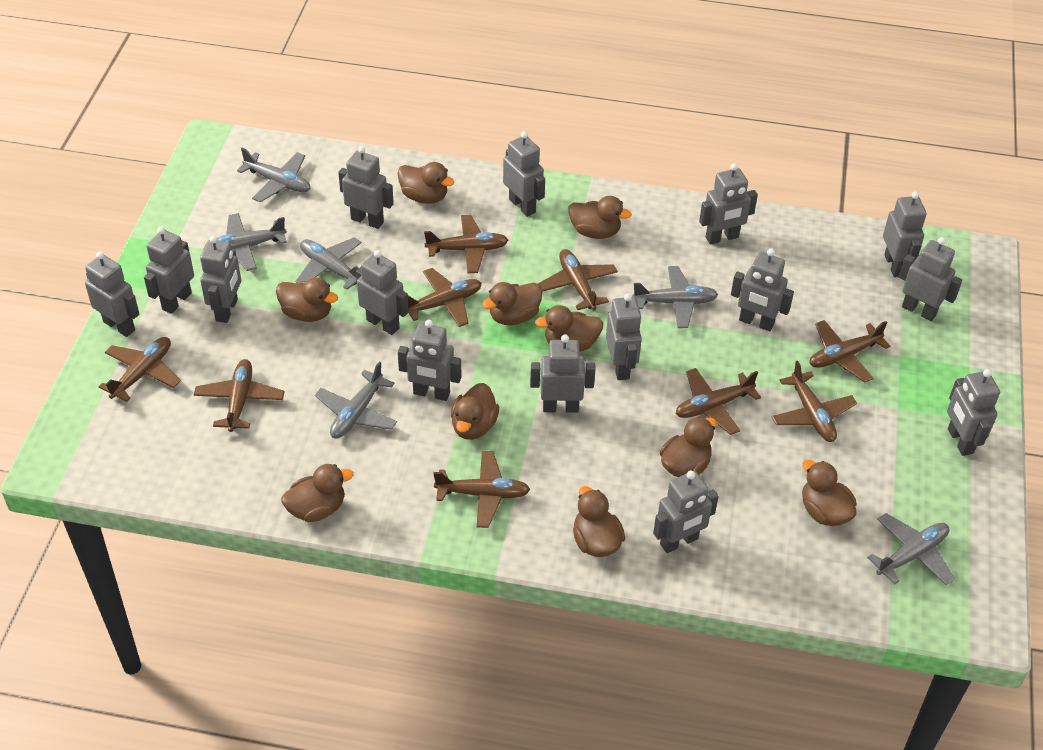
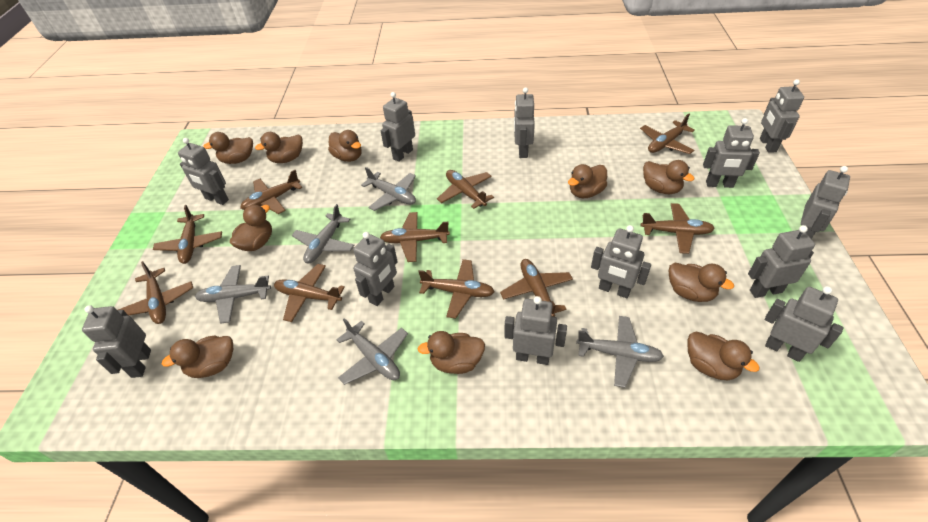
brown plane: [99,337,181,402] [194,359,285,432] [408,268,482,327] [424,215,508,274] [433,451,530,528] [538,249,618,310] [676,368,761,435] [771,361,857,442] [810,320,890,383] = 9 -> [118,261,193,324] [153,205,222,264] [240,170,302,214] [274,264,345,322] [380,212,450,262] [418,259,495,319] [437,170,494,209] [500,259,573,317] [640,114,695,154] [641,203,715,254] = 10
grey plane: [203,213,287,271] [237,148,310,202] [295,237,362,290] [315,361,397,439] [632,266,718,328] [867,513,955,585] = 6 -> [195,265,271,324] [292,204,354,263] [336,318,408,385] [361,167,416,211] [576,316,664,388] = 5
grey robot: [85,252,139,337] [144,227,194,314] [200,236,241,323] [338,146,394,229] [356,250,409,335] [398,320,462,401] [503,131,545,217] [530,334,596,413] [606,293,642,380] [653,471,719,553] [699,163,758,245] [731,248,794,331] [883,191,926,277] [899,237,962,321] [947,369,1000,456] = 15 -> [82,305,151,378] [178,138,229,205] [353,232,398,306] [381,92,415,162] [504,296,567,365] [514,87,535,158] [591,225,651,298] [703,118,760,188] [748,225,815,298] [760,79,804,153] [765,286,844,362] [801,166,850,239] = 12

